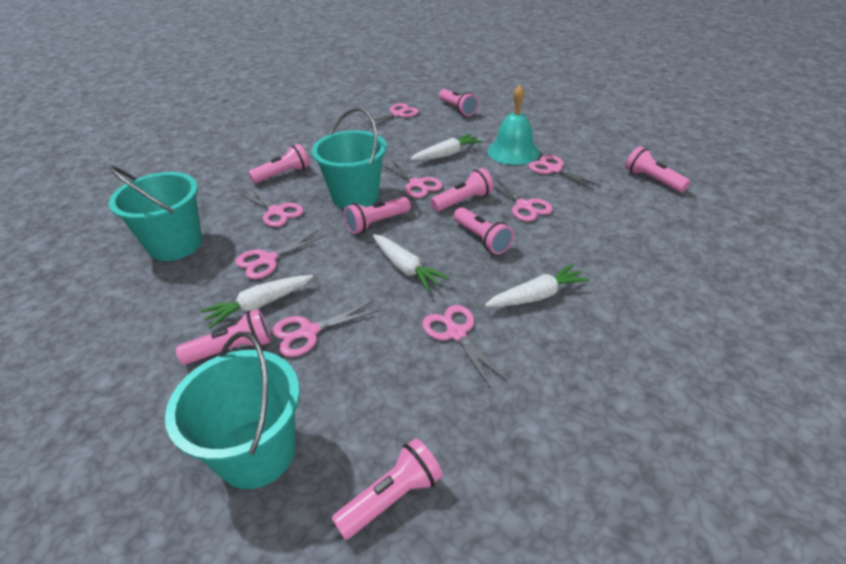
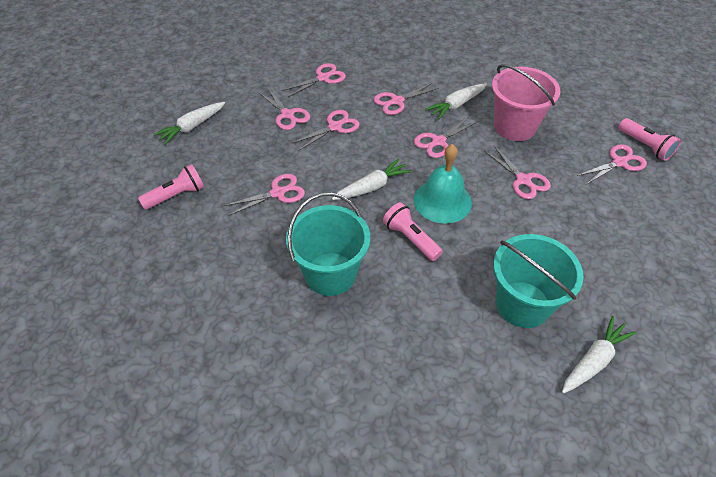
pink bucket: none = 0 -> [492,64,560,141] = 1
pink flashlight: [176,309,271,365] [248,144,310,184] [331,438,443,540] [344,197,411,234] [431,168,494,212] [439,89,479,116] [454,207,514,254] [625,146,690,192] = 8 -> [138,164,204,210] [383,202,443,261] [619,118,681,161] = 3
turquoise bucket: [109,166,202,261] [165,332,300,489] [312,108,387,209] = 3 -> [286,192,370,296] [493,234,584,328] = 2

